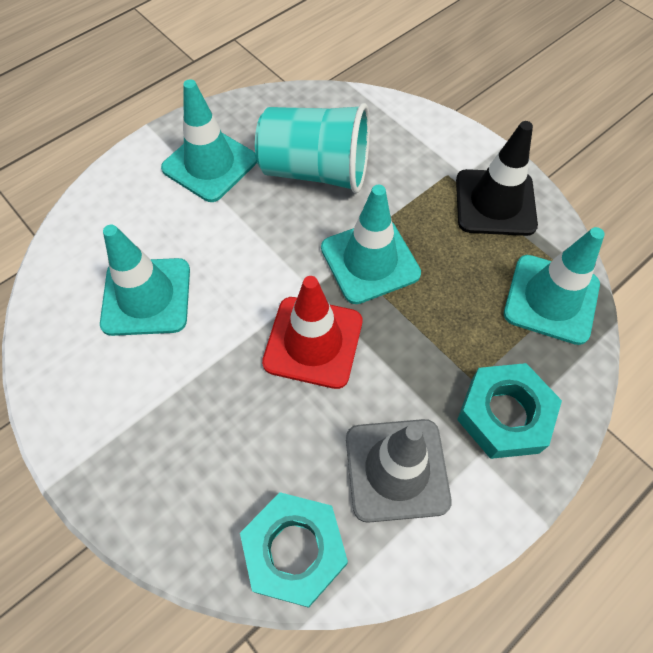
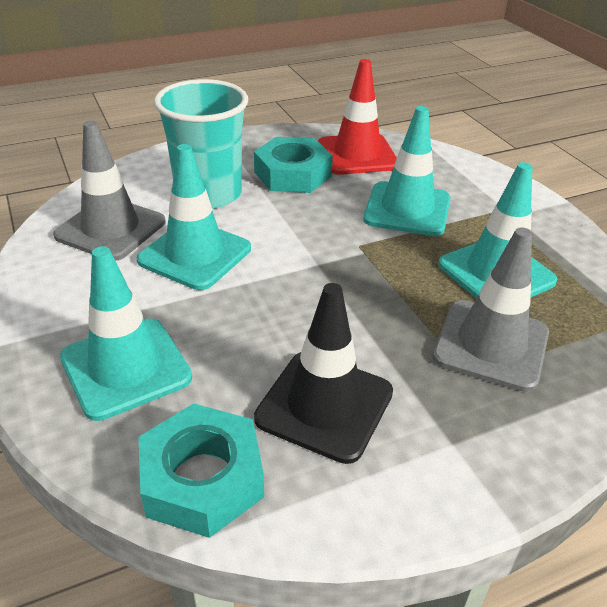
grey traffic cone: [346,419,452,523] = 1 -> [53,121,165,261] [433,228,549,392] = 2

